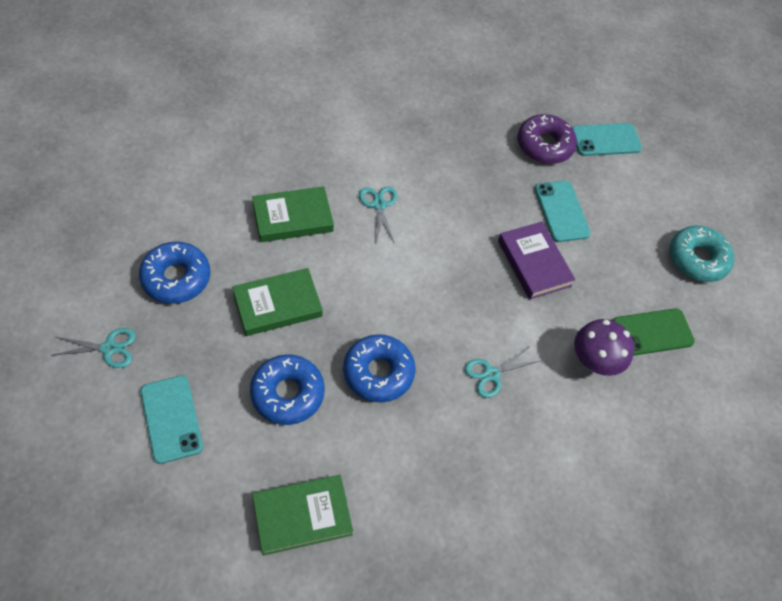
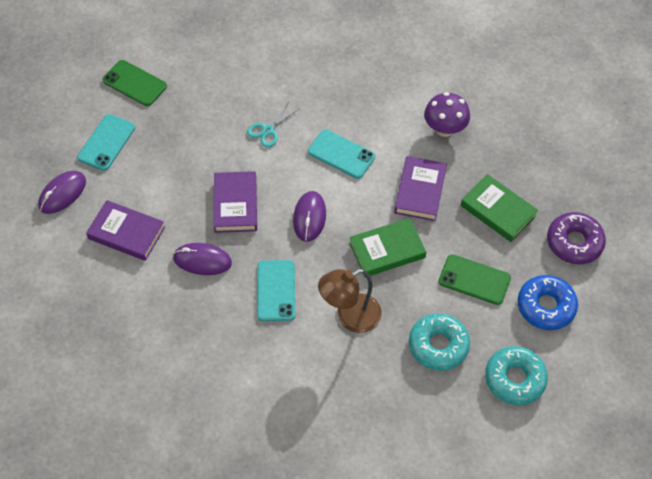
blue donut: [139,241,210,304] [250,354,325,425] [343,334,416,403] = 3 -> [518,275,578,330] = 1
brown lamp: none = 0 -> [318,269,382,333] = 1
green book: [232,268,323,336] [252,186,334,242] [252,475,353,556] = 3 -> [349,218,426,277] [461,174,538,242] = 2
green phone: [613,308,695,356] = 1 -> [102,60,167,106] [439,254,511,305] = 2
purple book: [498,222,576,299] = 1 -> [86,200,165,261] [214,171,257,233] [394,156,447,221] = 3
purple mouse: none = 0 -> [38,171,86,214] [173,243,232,275] [293,191,326,242] = 3
turquoise donut: [670,226,734,282] = 1 -> [409,313,470,371] [485,346,548,405] = 2
turquoise scissors: [51,328,136,368] [359,186,397,242] [465,346,539,398] = 3 -> [247,103,299,147] = 1

